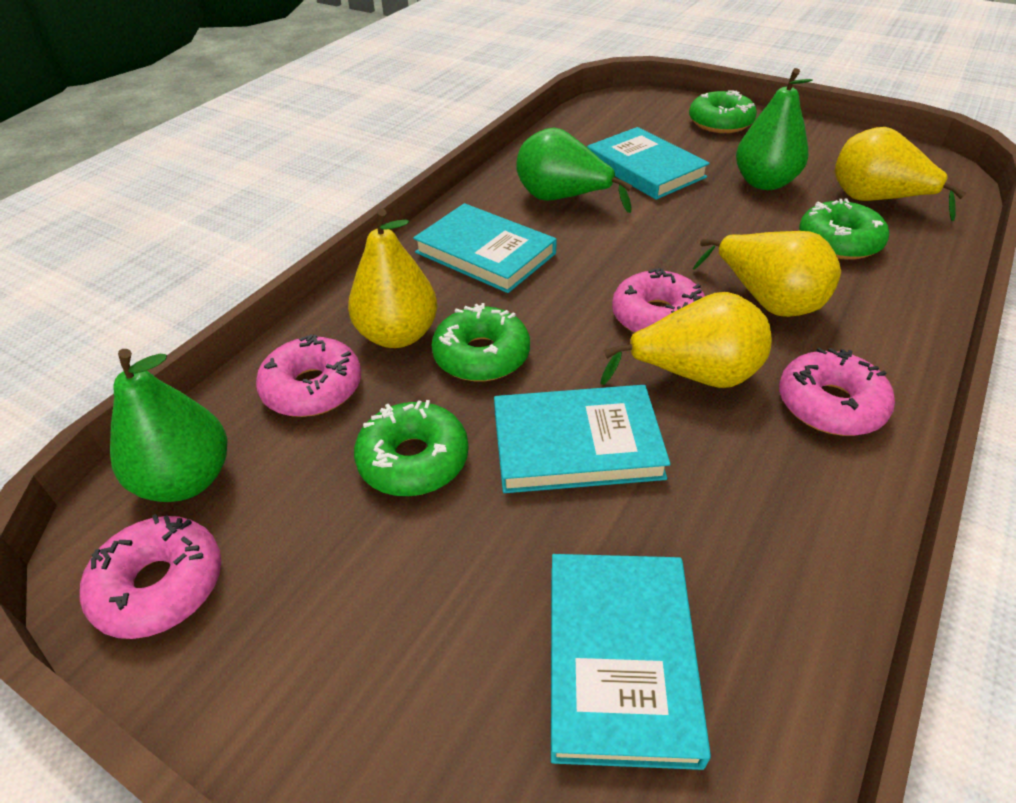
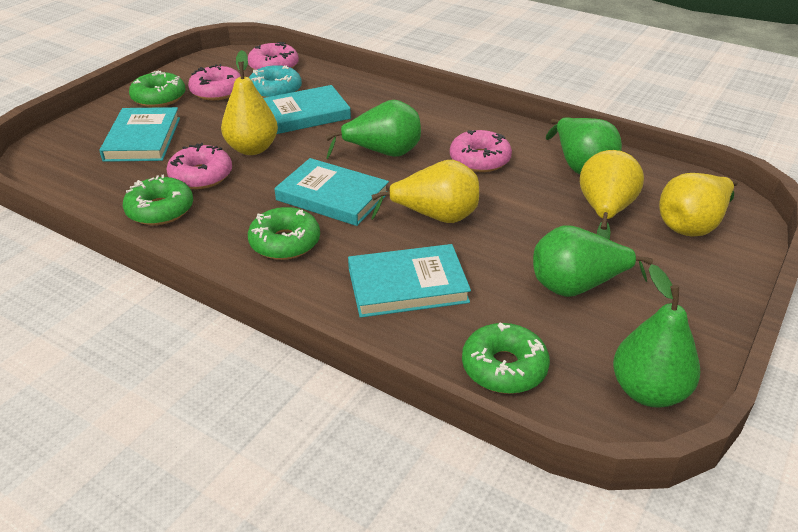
green pear: [110,349,228,502] [516,128,633,213] [736,68,813,190] = 3 -> [325,100,421,159] [533,226,653,297] [546,117,622,174] [613,264,700,407] = 4
turquoise donut: none = 0 -> [249,65,302,98] = 1

